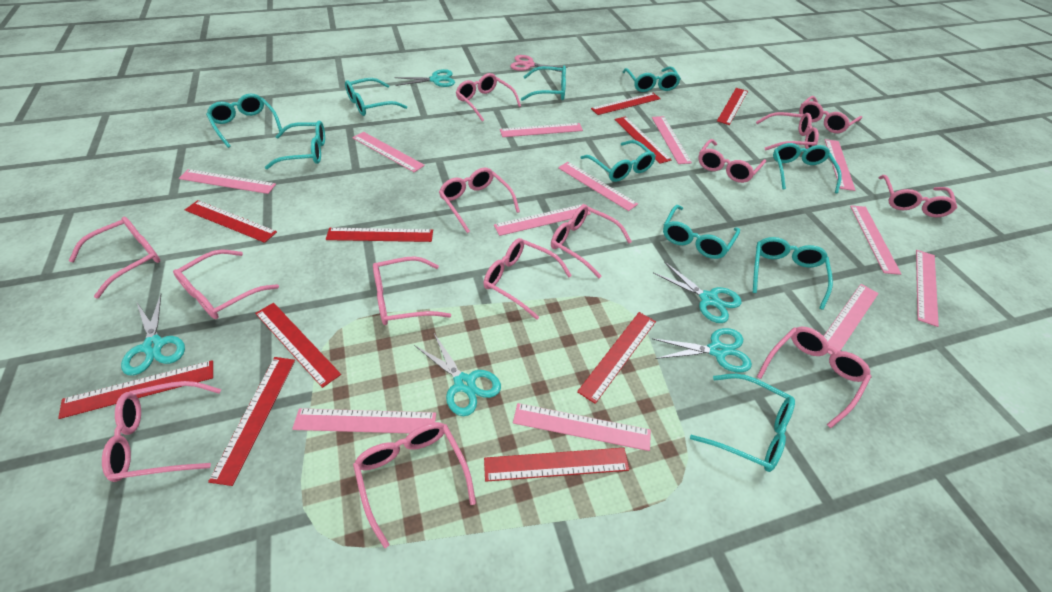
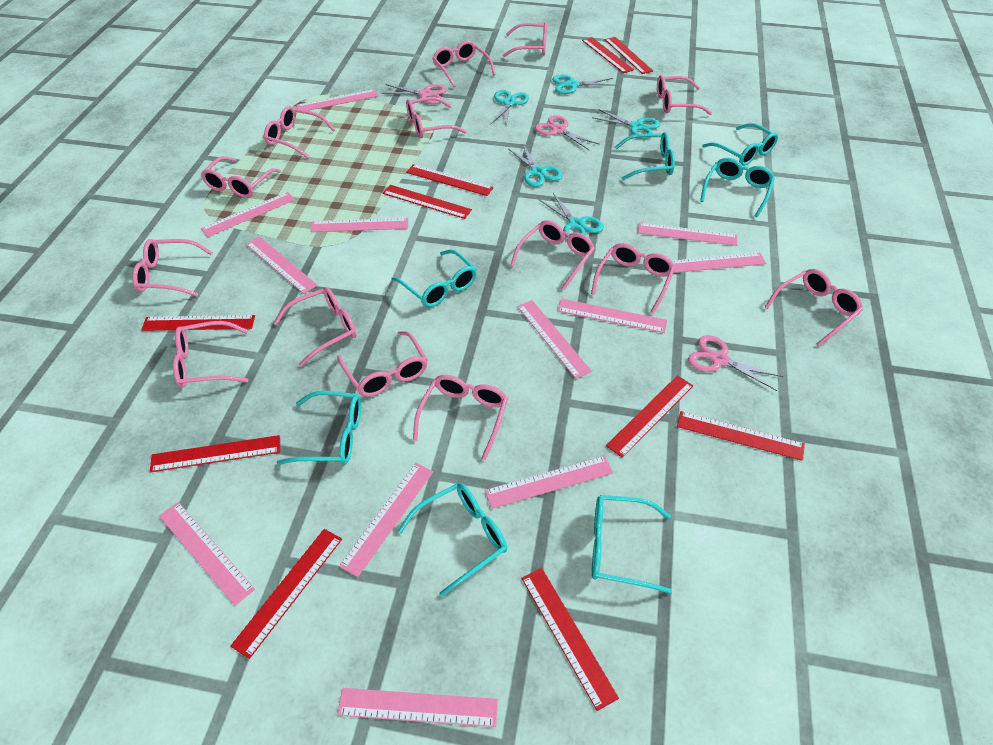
pink scissors: [510,55,568,72] = 1 -> [382,84,447,104] [535,115,600,150] [688,335,784,391] = 3
turquoise glasses: [206,94,282,148] [265,121,325,169] [345,78,407,116] [521,66,566,101] [581,140,656,182] [623,67,681,92] [663,205,740,259] [690,374,795,472] [753,237,833,310] [773,143,842,193] = 10 -> [277,391,361,465] [391,249,477,307] [398,483,507,597] [592,495,672,594] [615,132,675,180] [700,158,775,218] [702,123,778,166] = 7

